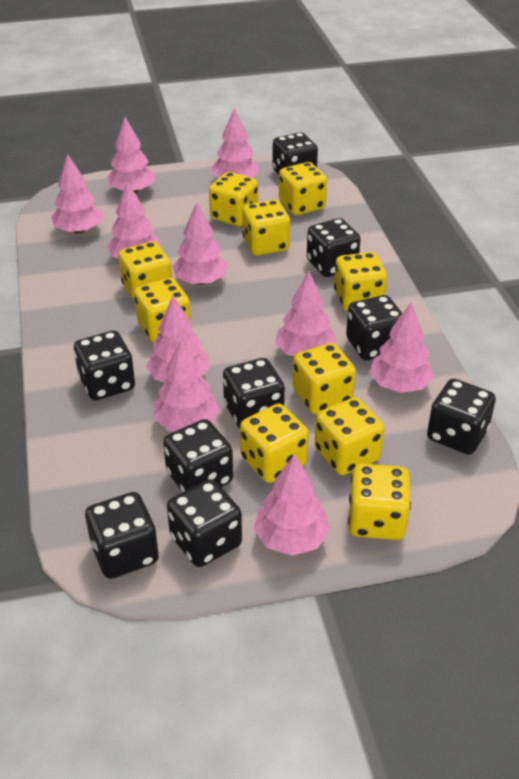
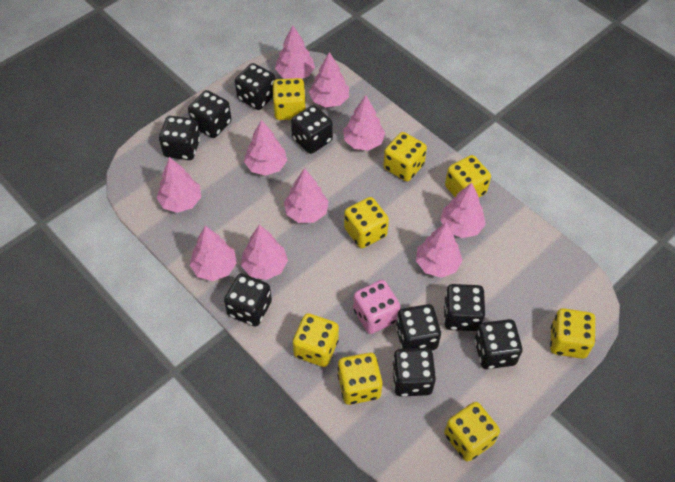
pink dice: none = 0 -> [353,280,400,334] = 1
yellow dice: [119,241,172,301] [134,278,191,342] [209,172,258,226] [240,404,309,483] [242,200,290,256] [279,162,327,215] [293,343,356,414] [314,397,384,475] [334,252,387,311] [348,464,411,540] = 10 -> [273,78,306,120] [293,313,339,367] [338,353,382,405] [344,197,389,248] [383,132,427,181] [444,402,500,462] [445,155,491,197] [550,308,595,359] = 8

